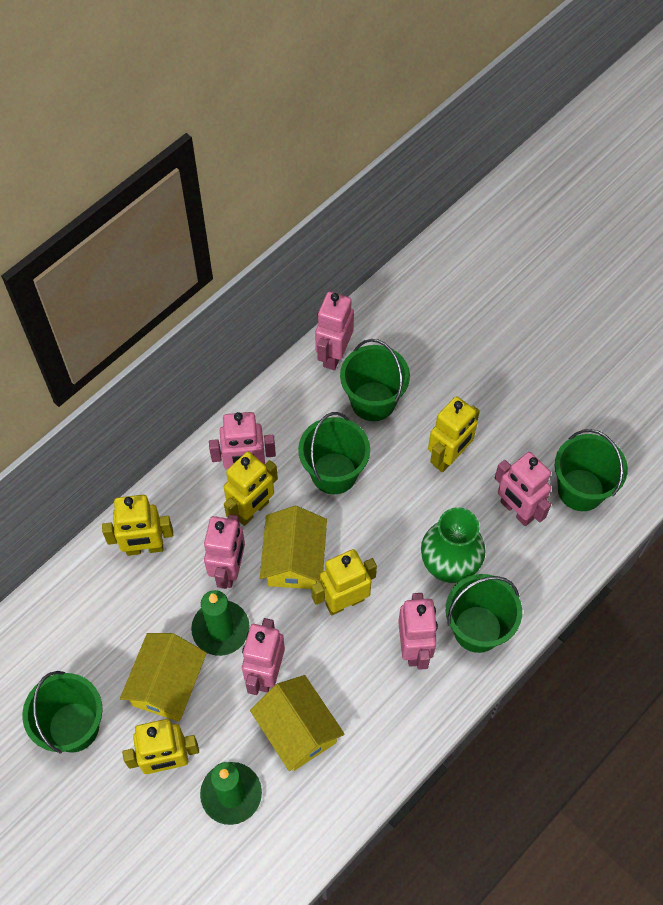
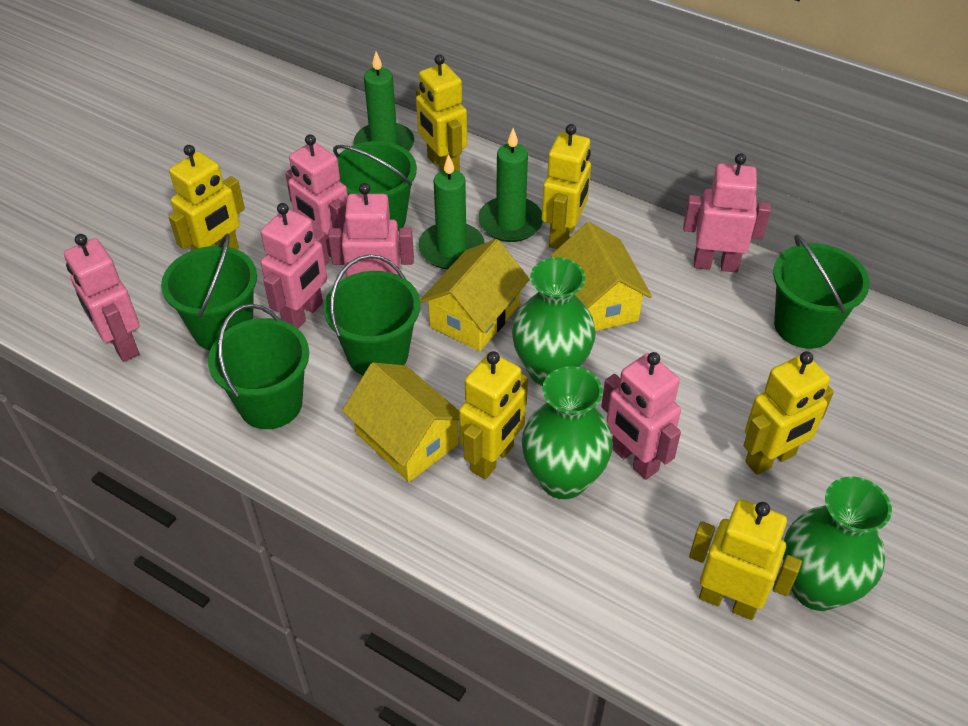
green candle: [191,590,250,656] [200,762,262,825] = 2 -> [354,52,414,151] [418,154,485,269] [478,128,543,242] = 3
green vase: [421,507,486,583] = 1 -> [512,257,596,386] [522,366,613,499] [783,477,892,611] = 3
yellow robot: [102,495,173,556] [122,719,199,774] [224,452,278,526] [311,549,377,615] [428,396,480,472] = 5 -> [168,145,245,250] [416,54,467,172] [459,351,528,479] [542,124,591,249] [689,499,802,620] [743,351,834,475] = 6

